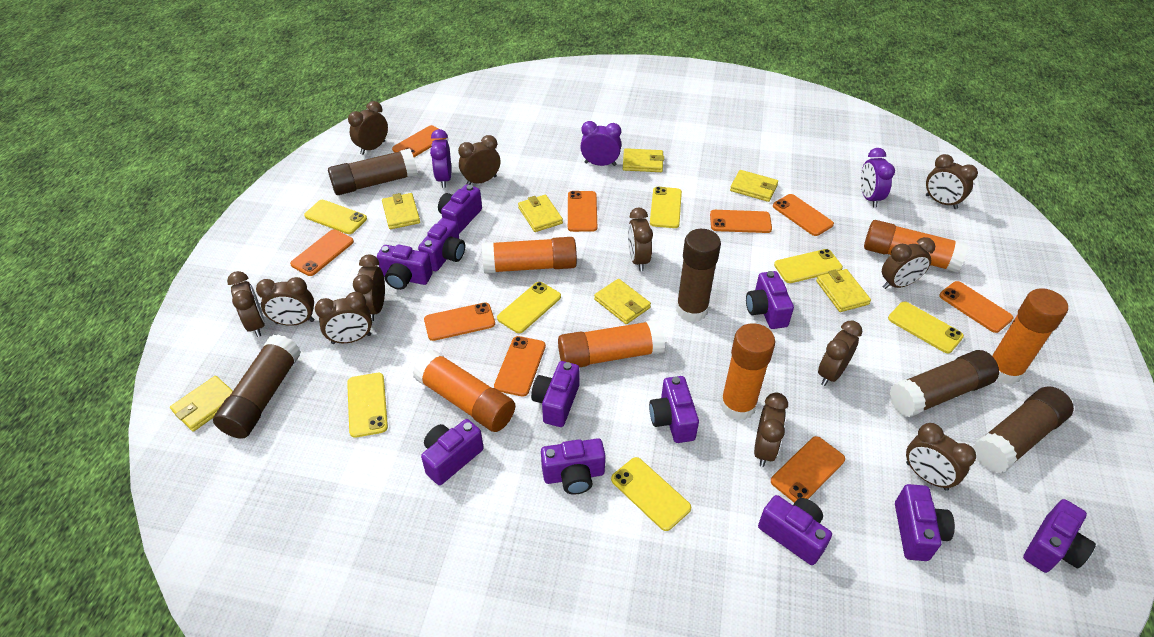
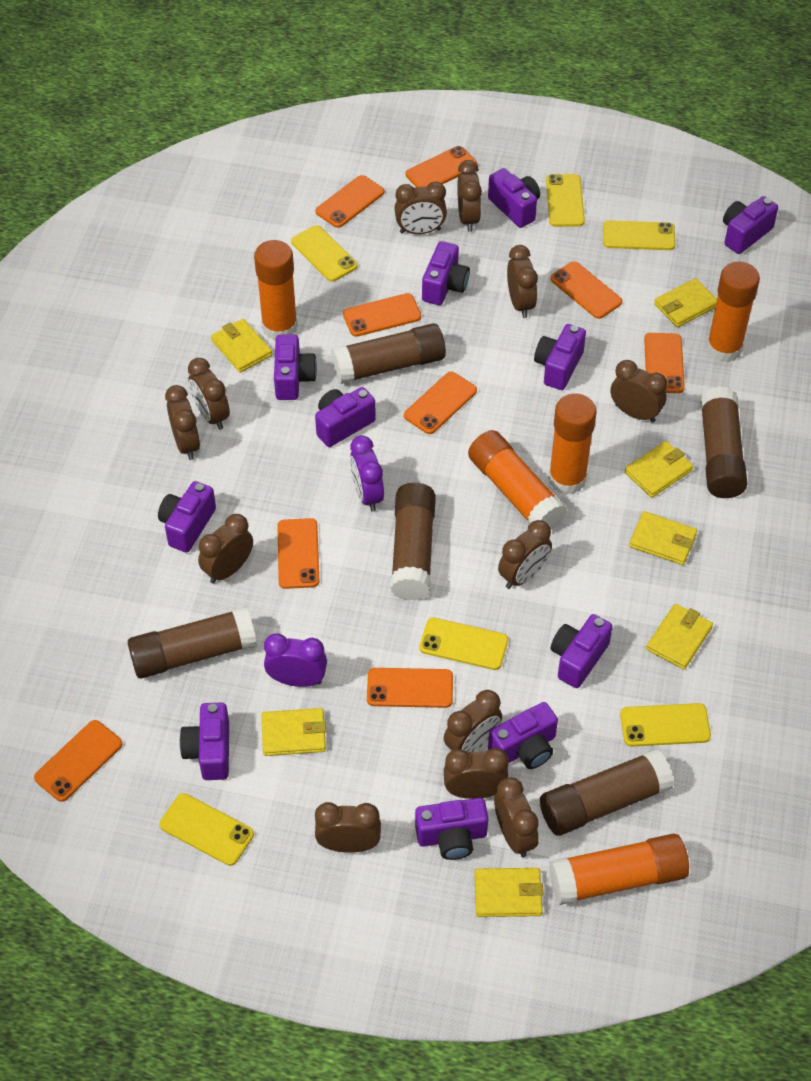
orange glue stick: [412,350,515,432] [482,237,577,273] [558,320,665,368] [720,323,775,420] [864,220,968,272] [992,288,1068,384] = 6 -> [254,240,298,340] [468,430,567,529] [548,393,596,495] [549,834,689,905] [706,262,760,363] = 5
purple clock: [430,129,451,188] [580,121,621,166] [861,148,895,208] = 3 -> [264,634,327,687] [350,435,384,512] = 2
yellow phone: [304,200,367,234] [347,373,388,438] [497,282,561,333] [611,457,691,531] [650,187,682,228] [774,249,843,283] [888,302,964,353] = 7 -> [159,793,254,866] [291,225,358,282] [419,618,508,670] [546,174,585,227] [603,220,675,250] [620,703,711,747] = 6

